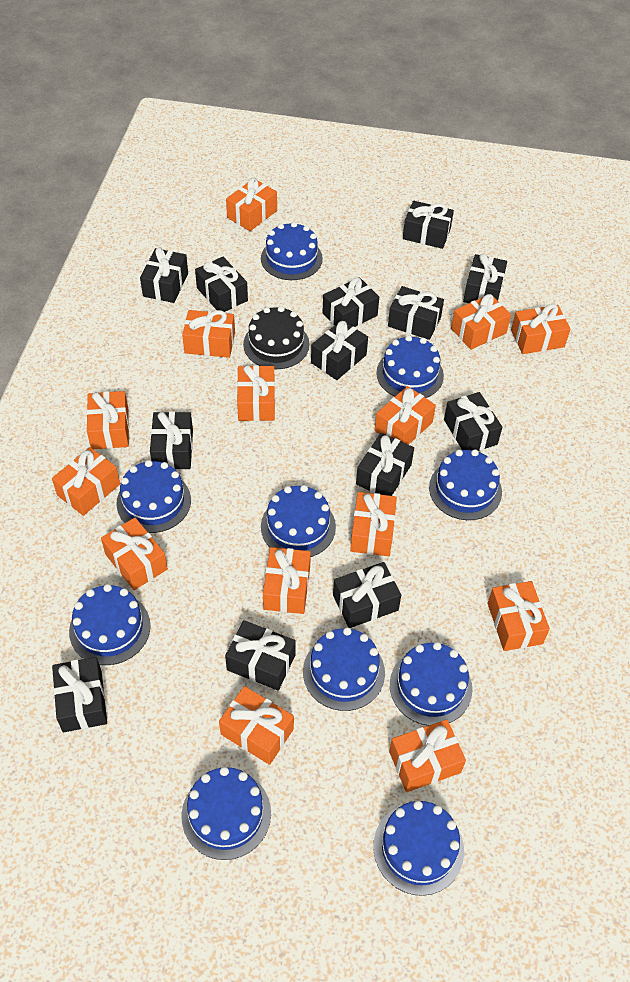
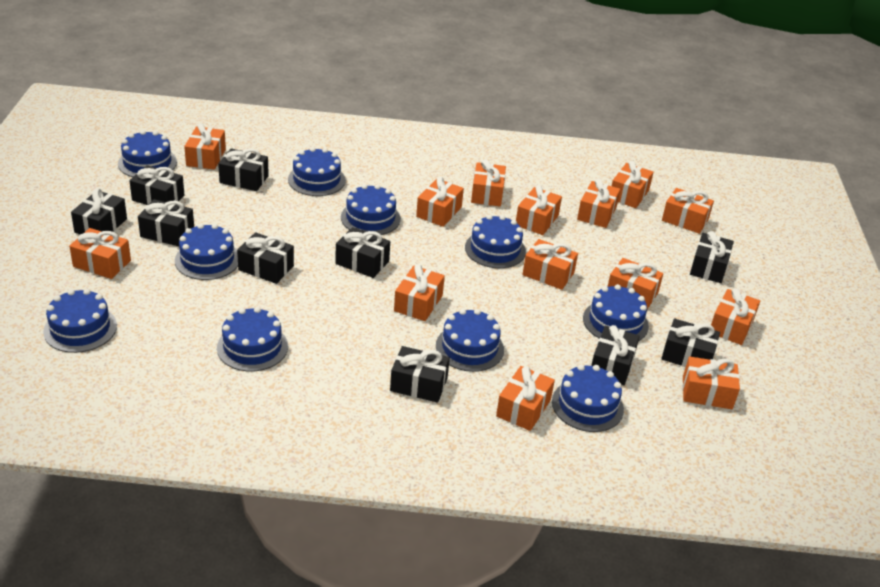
black cake: [243,306,310,369] = 1 -> none = 0
black gift: [52,657,107,732] [140,248,188,303] [150,412,193,469] [195,257,248,312] [225,620,296,691] [311,320,368,380] [322,277,379,327] [333,562,401,628] [356,433,414,496] [388,286,444,340] [403,201,454,249] [444,392,502,451] [463,254,507,303] = 13 -> [71,188,127,235] [129,165,184,205] [138,199,194,246] [218,148,269,191] [237,232,294,284] [335,227,390,278] [390,346,450,403] [591,325,640,385] [661,319,720,367] [690,231,734,283] = 10

